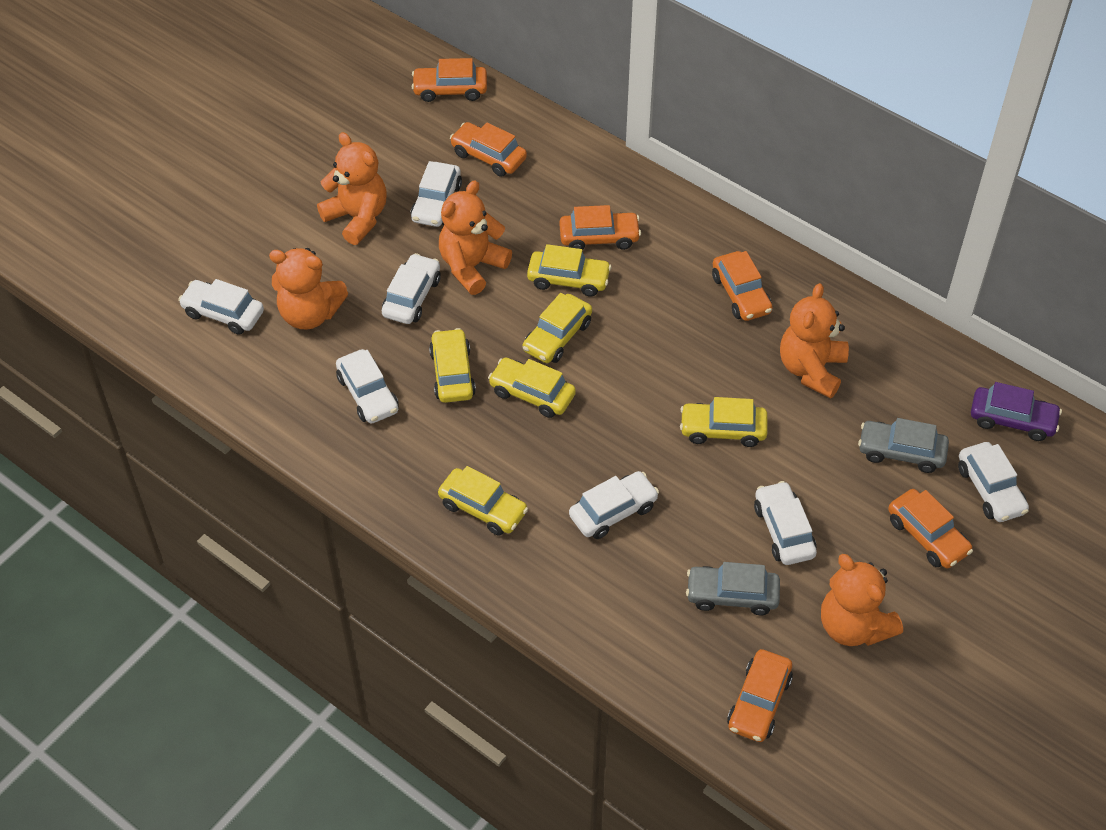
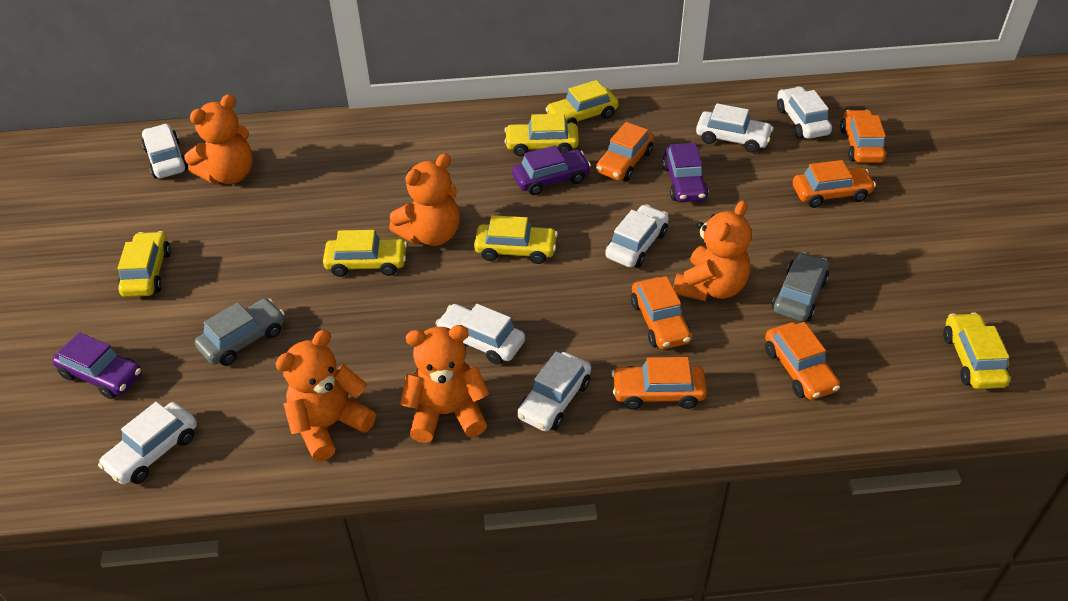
purple car: [971,382,1062,441] = 1 -> [52,332,142,399] [512,145,591,195] [662,143,708,202] = 3

